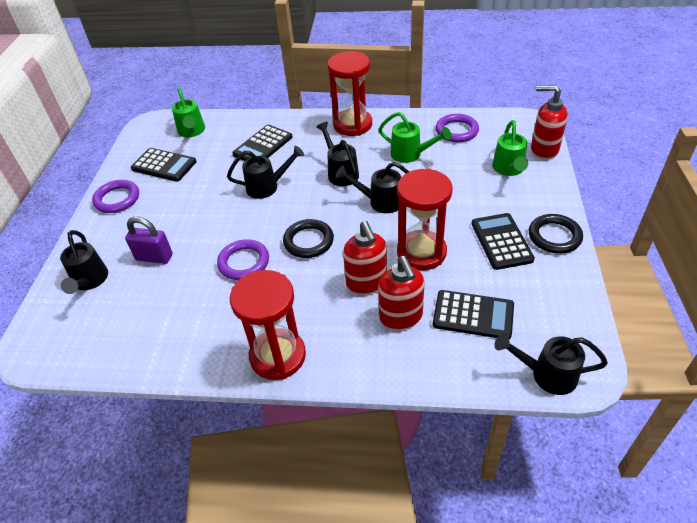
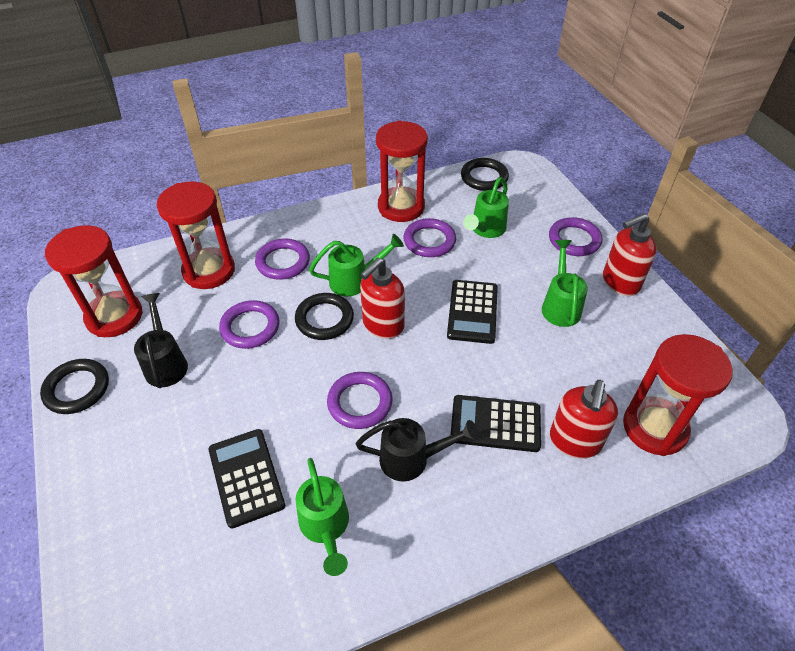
black calculator: [131,148,197,182] [232,125,292,161] [433,290,514,339] [472,213,535,270] = 4 -> [209,429,285,528] [447,280,498,344] [451,395,541,452] = 3
black ring: [283,219,334,258] [529,214,583,254] = 2 -> [40,359,109,414] [295,293,354,340] [461,158,509,191] = 3
black watering can: [60,230,108,294] [227,146,304,199] [316,122,359,186] [335,162,409,213] [494,333,608,395] = 5 -> [134,293,188,388] [356,418,479,482] = 2
green watering can: [172,88,205,137] [379,112,451,163] [492,120,528,176] = 3 -> [296,458,349,576] [309,234,404,297] [463,177,509,238] [542,240,588,327] = 4
purple padlock: [125,217,173,264] = 1 -> none = 0
purple ring: [92,180,139,213] [217,239,269,280] [436,114,479,142] = 3 -> [219,300,279,349] [255,238,310,280] [327,372,393,429] [403,218,456,257] [549,217,602,256] = 5
red hourglass: [230,270,306,380] [328,51,372,136] [397,168,452,270] = 3 -> [45,225,143,337] [156,181,235,289] [376,120,428,222] [623,334,733,456] = 4

